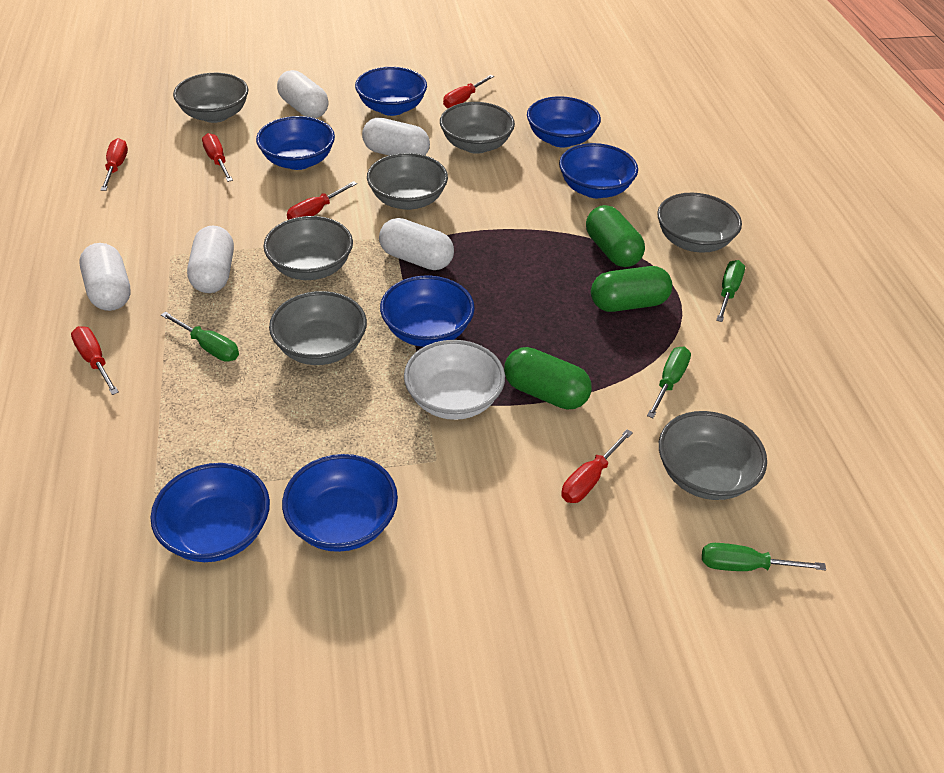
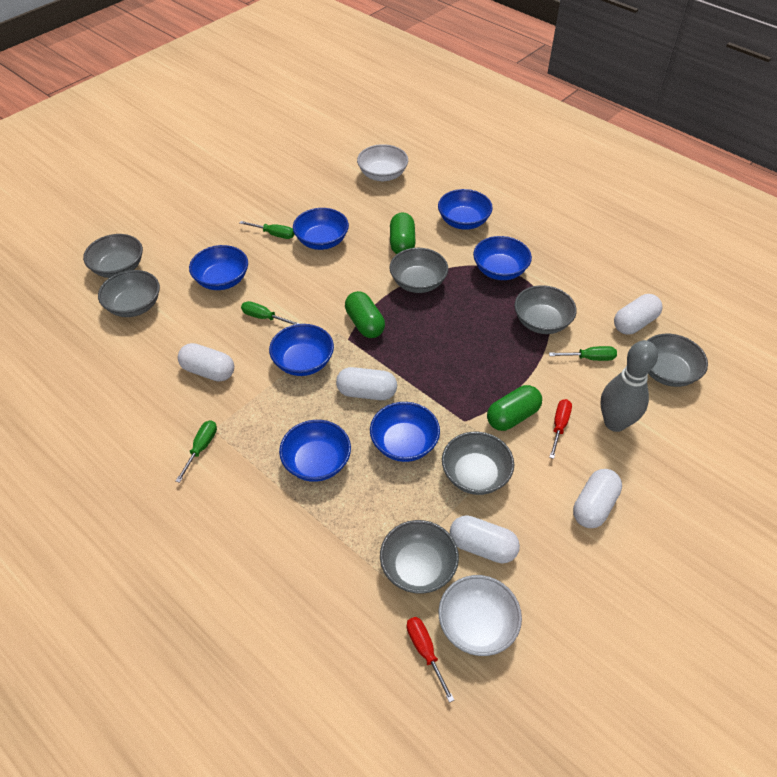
grey bowling pin: none = 0 -> [601,340,658,432] = 1
red screwdriver: [71,326,119,395] [100,138,128,191] [202,133,233,182] [287,181,357,220] [443,75,494,108] [561,429,633,503] = 6 -> [407,617,454,703] [549,399,572,459] = 2
white bowl: [404,340,505,420] = 1 -> [357,144,408,181] [438,575,522,656] = 2

